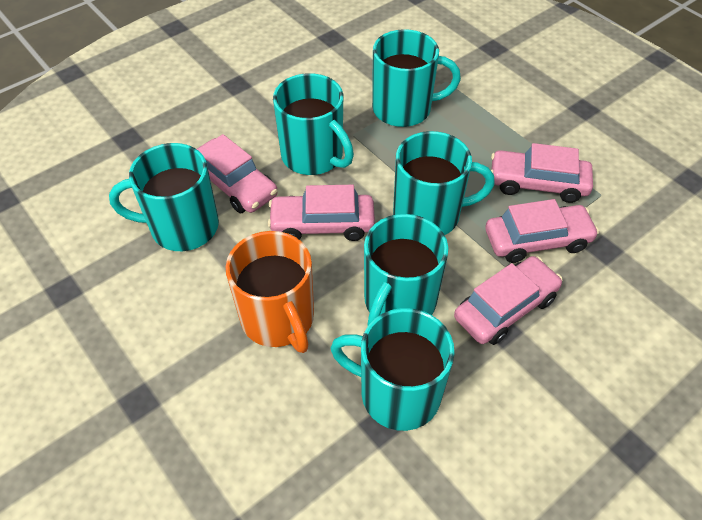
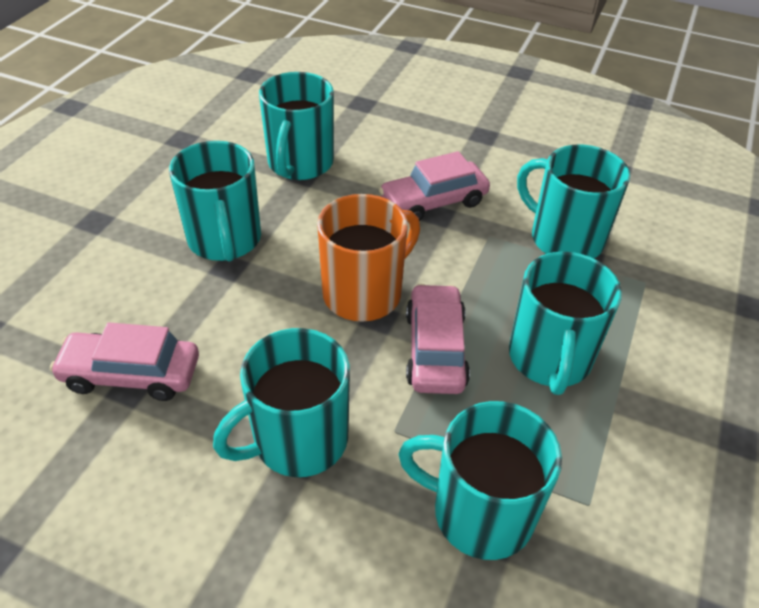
pink car: [197,134,278,213] [268,185,375,241] [454,256,563,345] [485,199,599,263] [491,143,593,203] = 5 -> [50,322,199,401] [379,151,490,222] [406,284,470,394] = 3

